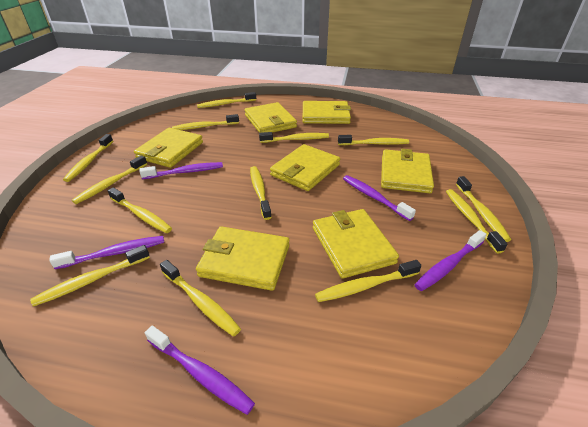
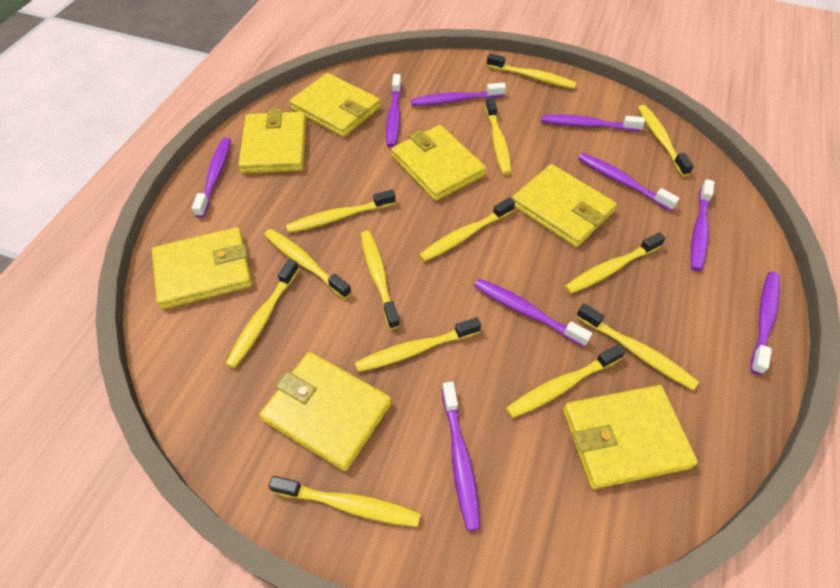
purple toothbrush: [49,236,164,269] [139,162,223,179] [145,326,255,415] [343,175,416,221] [415,230,487,291] = 5 -> [192,138,231,218] [386,74,402,147] [411,82,506,106] [442,382,480,531] [474,279,592,347] [541,114,645,131] [578,153,679,211] [691,179,714,271] [751,272,780,375] = 9

